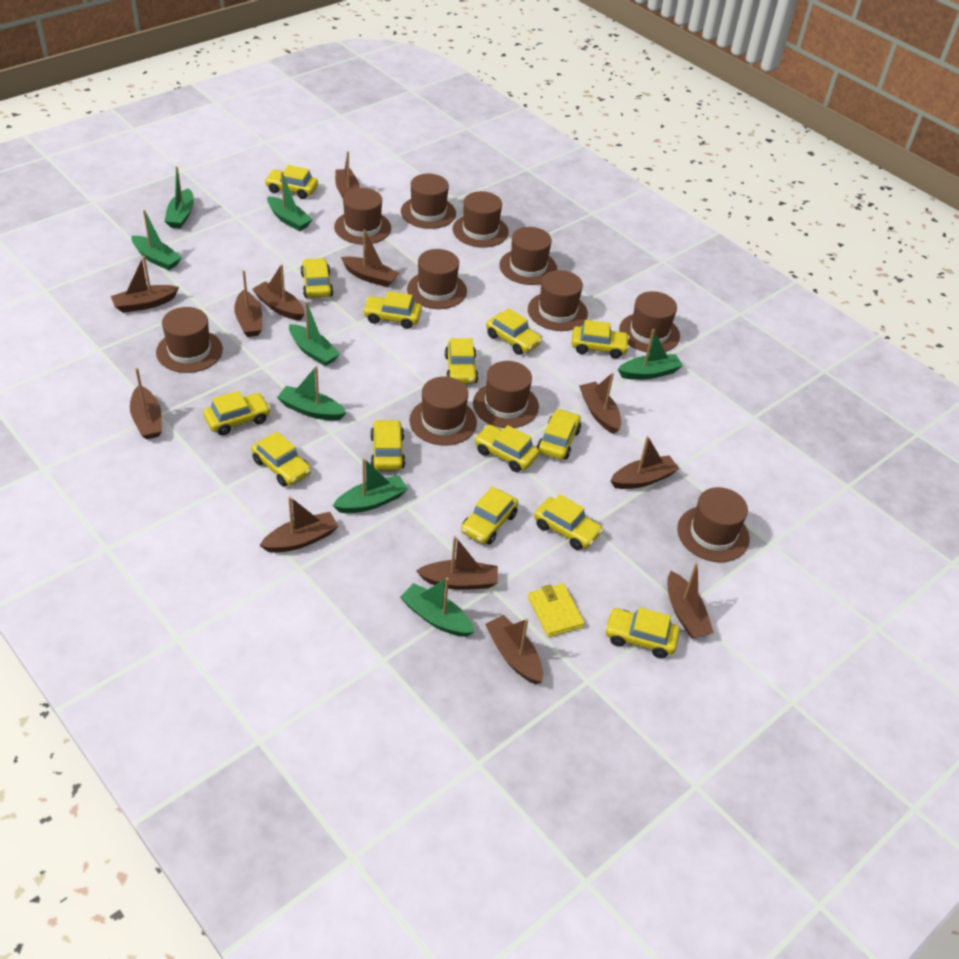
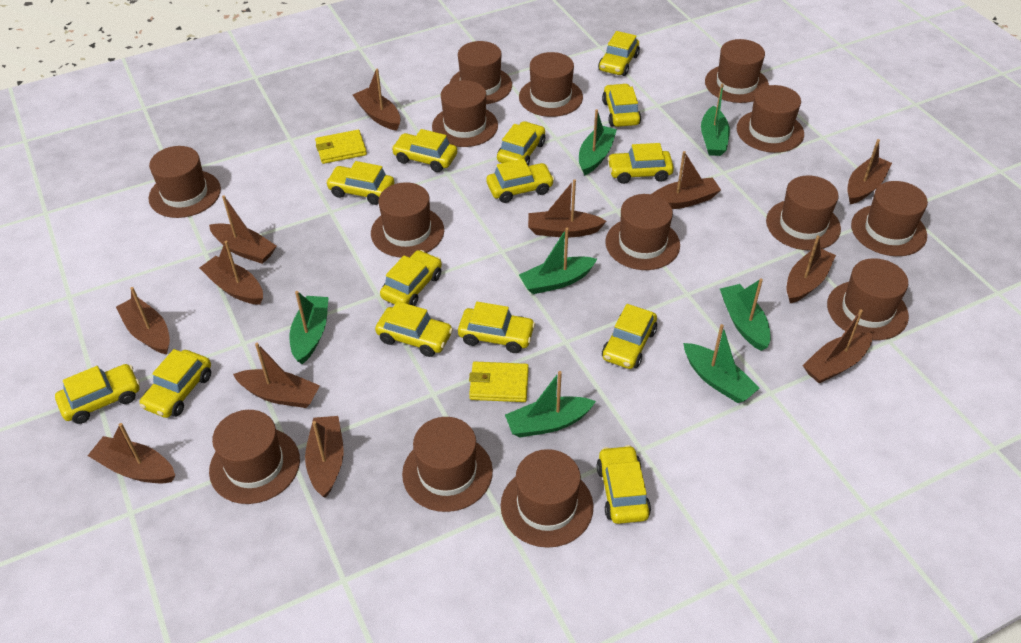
brown hat: [156,307,223,373] [334,188,391,244] [401,174,456,229] [407,249,467,309] [409,376,477,446] [453,191,509,248] [473,361,539,428] [499,227,557,285] [528,270,588,331] [619,291,680,352] [677,487,750,562] = 11 -> [148,146,221,218] [209,410,300,504] [371,182,444,258] [402,417,493,512] [432,80,498,147] [450,41,512,104] [501,449,593,548] [519,52,583,117] [605,194,680,270] [705,39,769,103] [737,85,804,153] [766,175,841,250] [827,258,909,340] [851,181,928,256] = 14
green boat: [131,210,182,270] [165,166,194,229] [267,172,312,231] [277,366,346,421] [289,301,340,366] [333,458,408,513] [400,577,474,637] [618,329,683,380] = 8 -> [290,291,329,364] [505,371,596,438] [519,228,597,294] [579,109,617,176] [683,324,760,403] [701,84,730,156] [720,278,771,351] = 7
yellow wallet: [528,583,585,637] = 1 -> [315,130,367,164] [469,362,529,402] = 2

